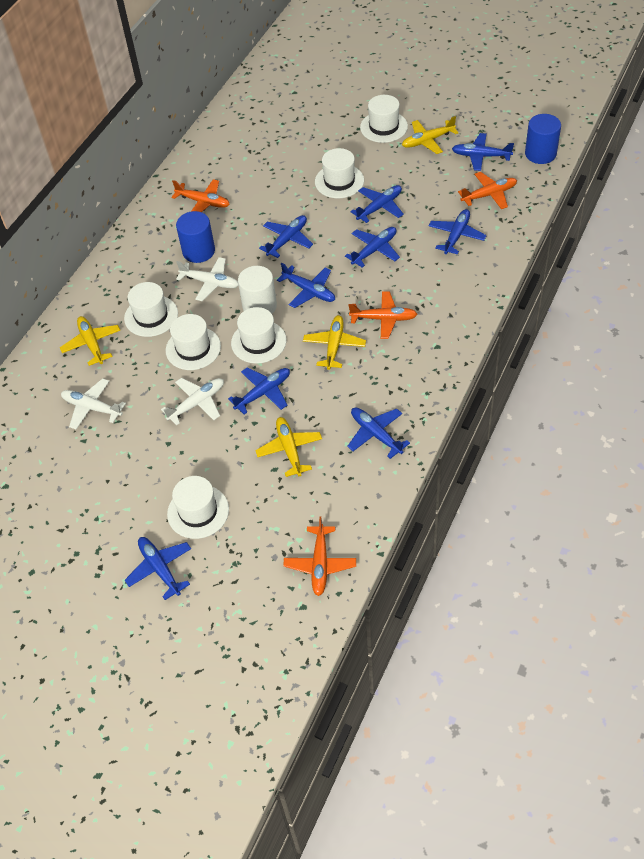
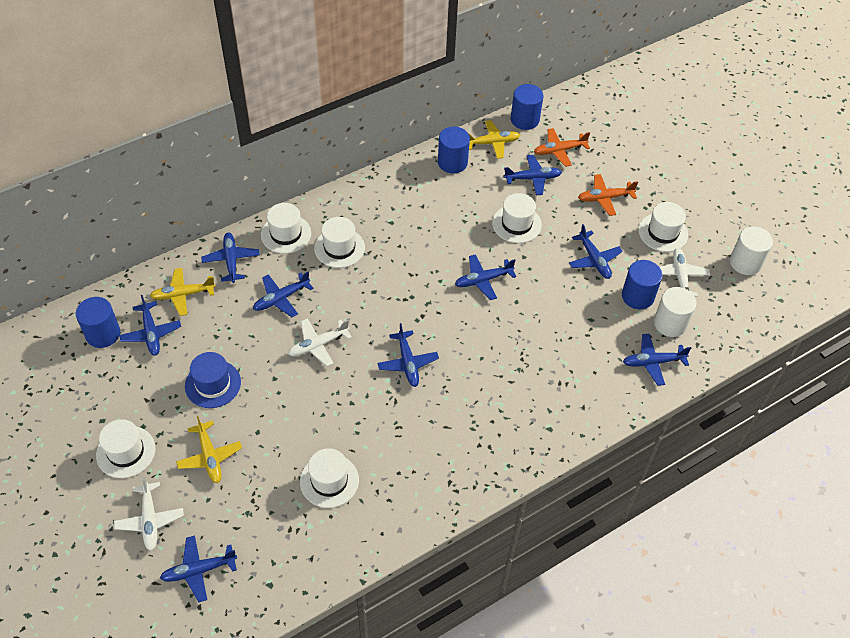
blue cylinder: [176,211,215,263] [525,114,561,164] = 2 -> [76,297,120,348] [438,127,470,173] [511,84,543,130] [622,260,663,309] = 4
blue hat: none = 0 -> [185,352,241,408] = 1
orange plane: [172,179,230,212] [283,517,356,596] [348,291,417,339] [458,172,517,209] = 4 -> [534,128,590,167] [578,174,638,216] = 2
white cylinder: [238,266,277,314] = 1 -> [654,287,696,337] [730,226,773,275] = 2
yellow plane: [60,316,120,366] [255,417,322,477] [303,315,366,370] [402,116,459,154] = 4 -> [150,268,216,316] [176,416,242,483] [468,120,520,159] = 3

